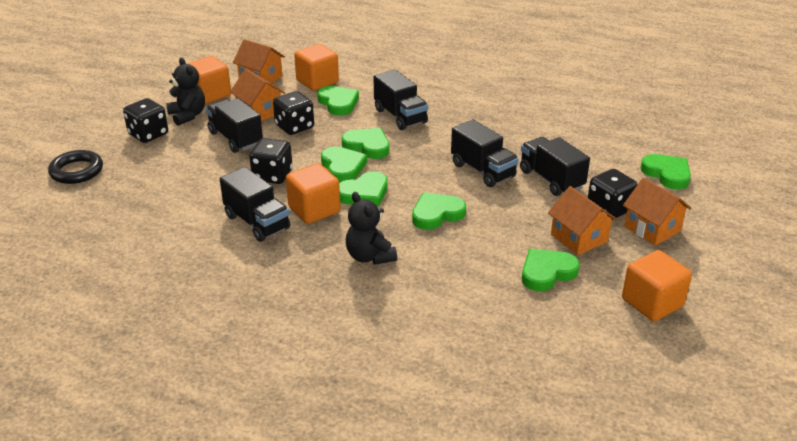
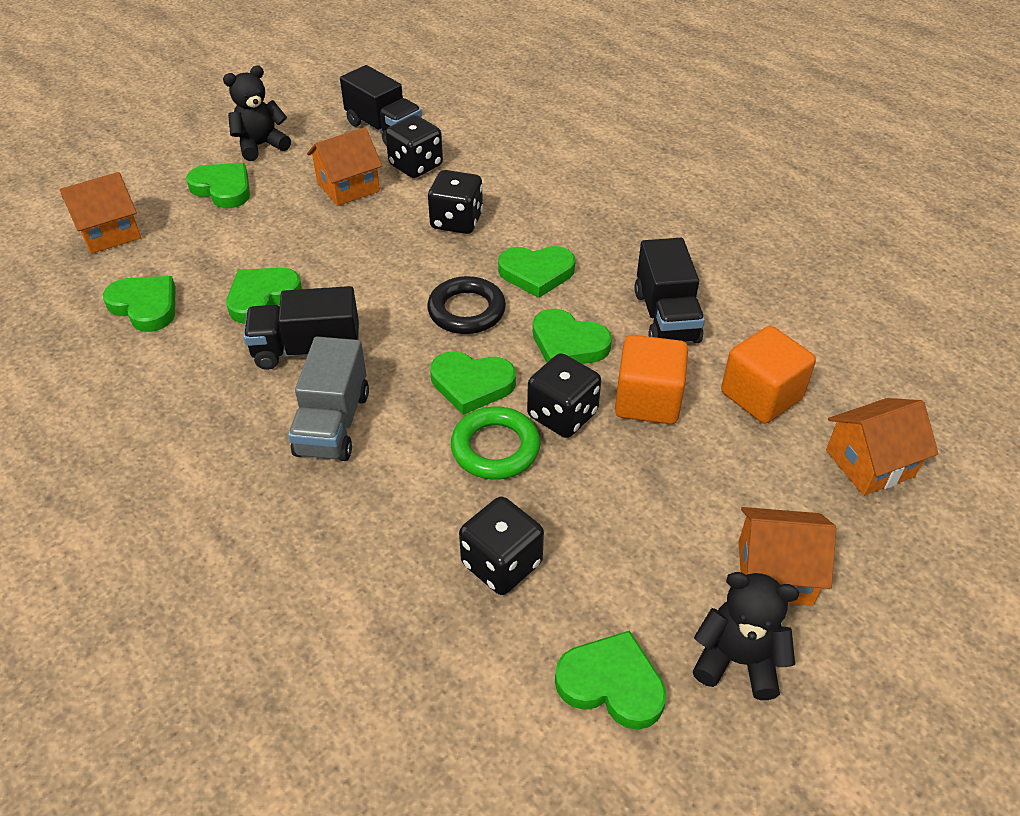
black truck: [206,98,263,153] [220,167,290,242] [374,69,428,130] [451,119,519,187] [520,137,590,196] = 5 -> [244,286,359,370] [340,65,422,146] [634,238,705,343] = 3
green ring: none = 0 -> [451,407,540,480] = 1
grey truck: none = 0 -> [288,337,369,461] = 1
orange cube: [186,56,231,104] [286,163,340,224] [294,44,339,91] [622,250,692,321] = 4 -> [615,335,688,424] [721,326,816,424] = 2

